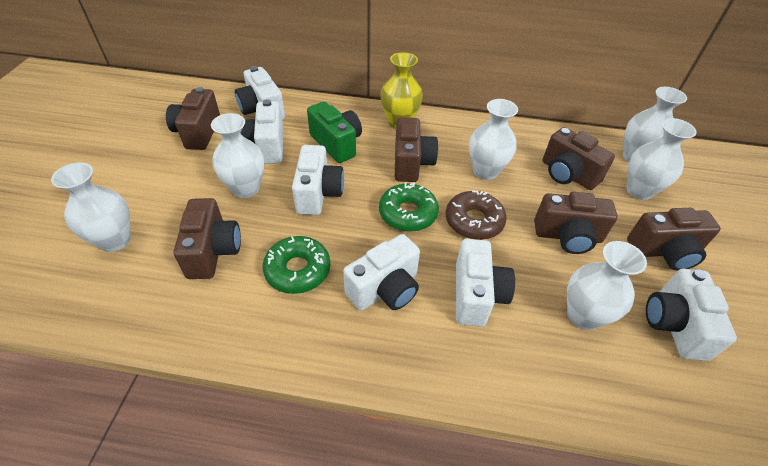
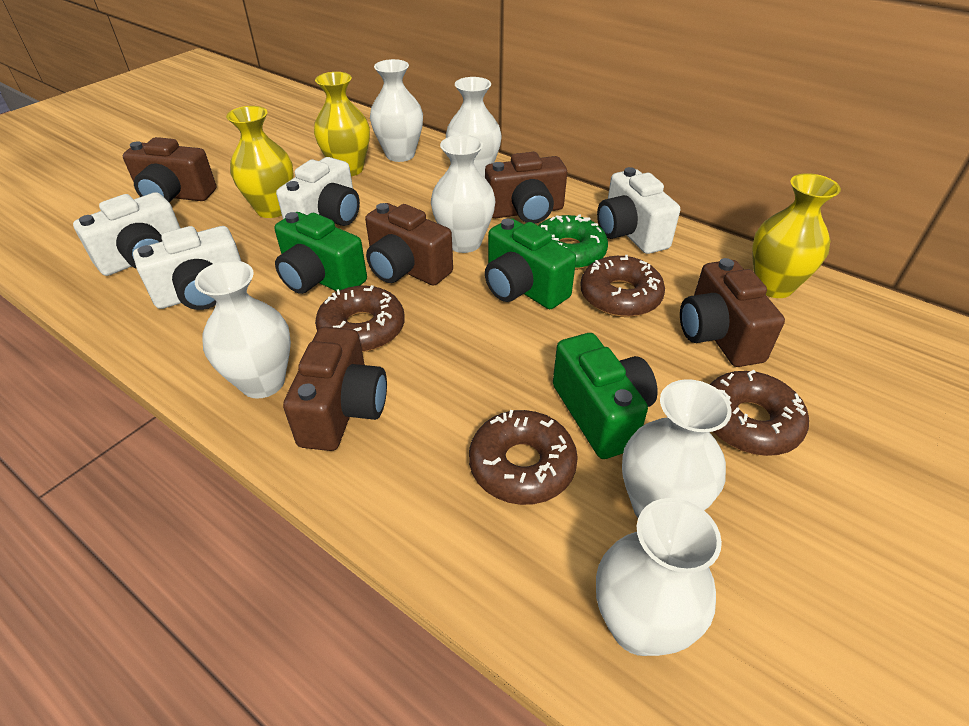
brown camera: [166,87,220,150] [174,198,241,279] [395,117,438,182] [534,192,618,254] [542,127,615,190] [627,208,721,271] = 6 -> [123,137,216,203] [283,327,387,451] [365,203,453,286] [485,152,567,224] [680,258,785,367] = 5
brown donut: [445,190,507,240] = 1 -> [315,285,405,352] [469,410,578,505] [580,255,665,317] [710,370,809,456] = 4
green camera: [307,102,362,163] = 1 -> [275,212,367,294] [485,218,576,309] [553,333,658,459] = 3
green donut: [263,236,331,294] [379,182,439,232] = 2 -> [538,214,608,270] = 1
white camera: [235,66,285,120] [241,99,283,164] [292,145,344,215] [343,234,420,310] [456,239,515,327] [646,269,737,361] = 6 -> [73,192,180,276] [133,226,242,310] [276,157,360,226] [597,167,680,254] = 4
yellow vase: [380,52,423,129] = 1 -> [226,106,293,218] [314,72,370,176] [752,173,841,298] = 3

